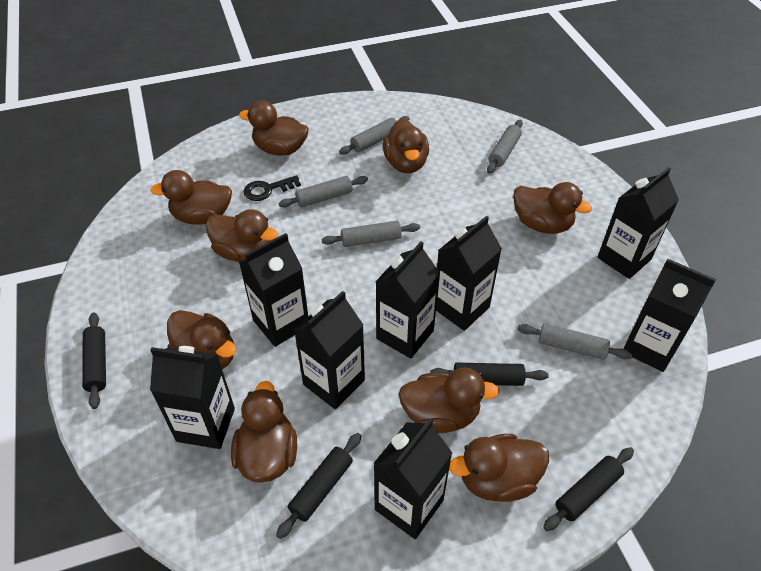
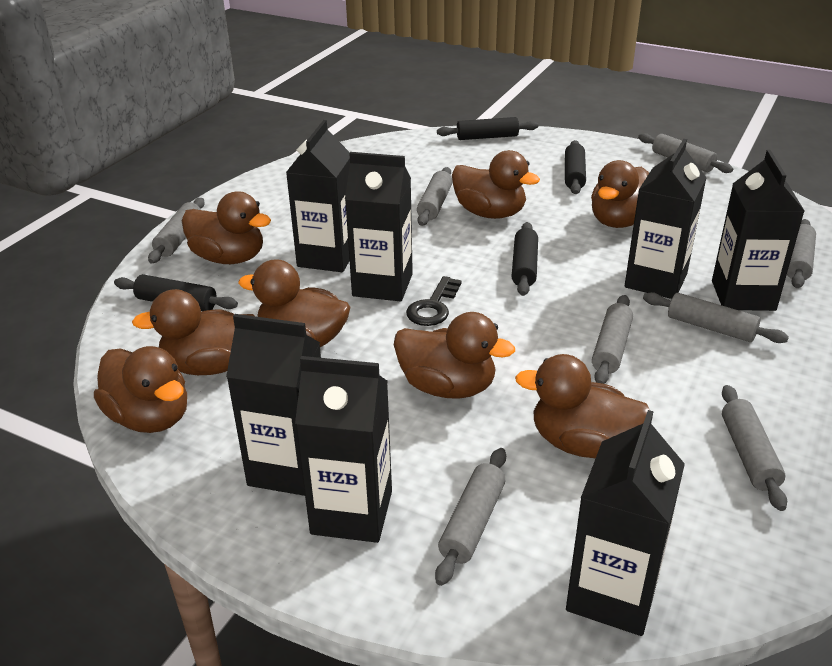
black carton: [150,346,235,449] [239,233,308,347] [294,291,365,409] [373,418,452,539] [376,241,440,359] [436,216,502,331] [598,167,679,279] [623,259,716,372] = 8 -> [226,314,321,496] [286,120,350,272] [295,356,392,543] [345,152,413,301] [566,410,685,636] [625,139,706,299] [712,150,804,311] = 7
brown duck: [150,170,232,225] [167,310,236,369] [206,209,278,262] [231,381,297,483] [239,101,309,156] [383,119,429,173] [398,368,500,433] [449,434,549,502] [513,182,592,234] = 9 -> [94,346,187,433] [132,289,254,375] [182,191,271,264] [238,259,350,347] [394,312,515,398] [452,150,540,219] [515,354,650,458] [591,160,649,228] = 8
grey rolling pin: [278,176,368,208] [322,221,420,247] [339,116,410,155] [487,120,523,174] [517,323,632,360] = 5 -> [148,198,205,263] [417,167,453,226] [435,448,506,586] [592,295,633,384] [638,133,733,173] [643,292,789,343] [722,385,787,511] [787,219,816,288] = 8

